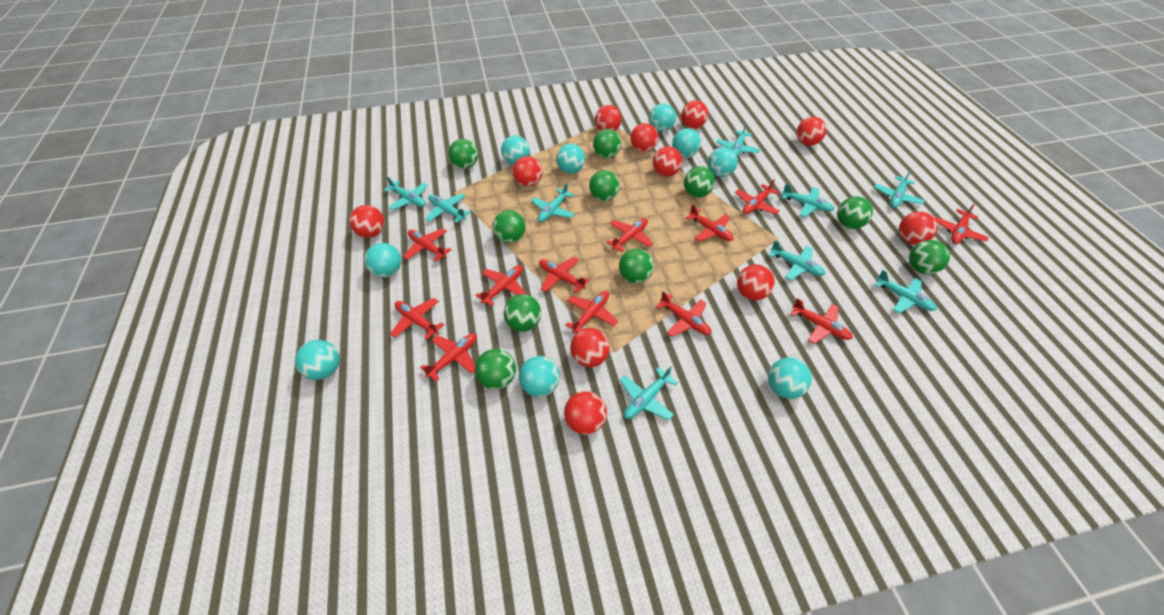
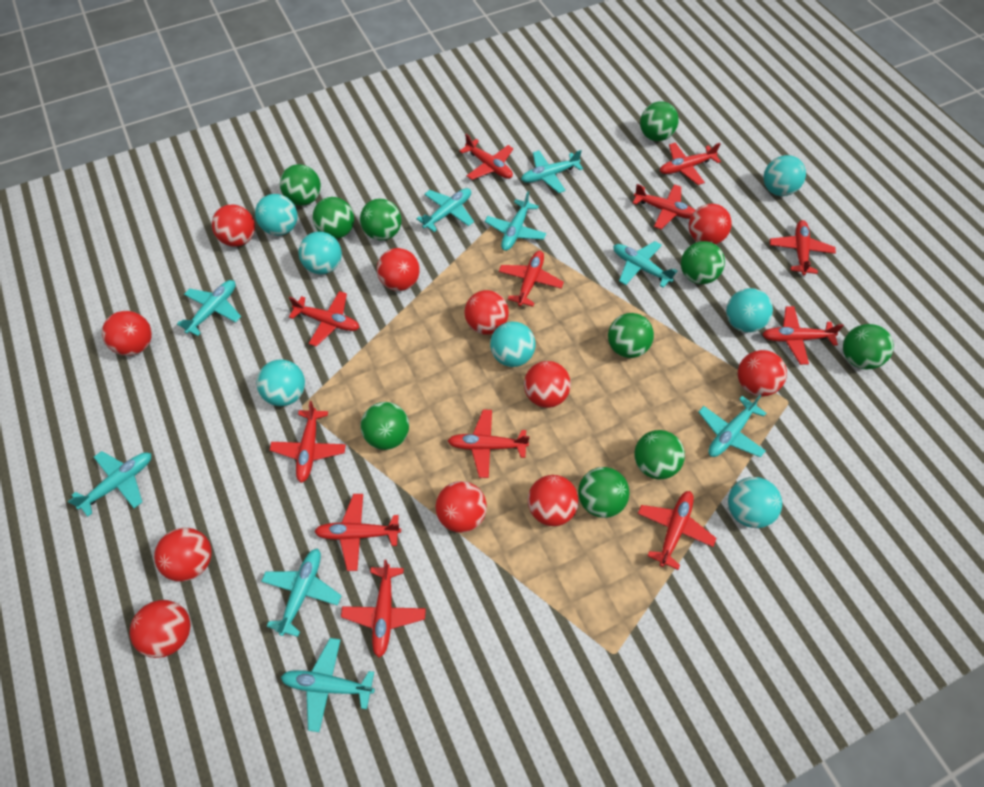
turquoise ball: [295,340,340,380] [364,243,401,278] [501,136,530,165] [519,356,560,397] [556,144,585,174] [649,103,676,132] [672,128,701,158] [708,147,738,177] [768,358,812,399] = 9 -> [255,194,297,236] [256,359,305,406] [299,232,342,274] [490,322,535,367] [726,288,773,333] [728,477,782,528] [764,155,806,196] = 7

